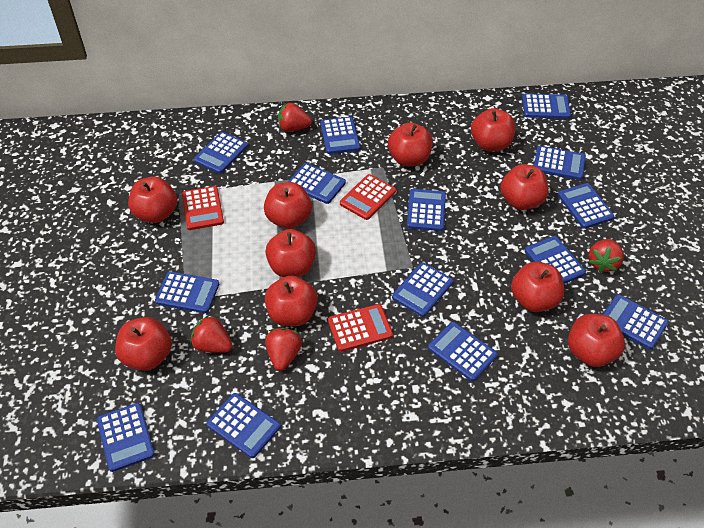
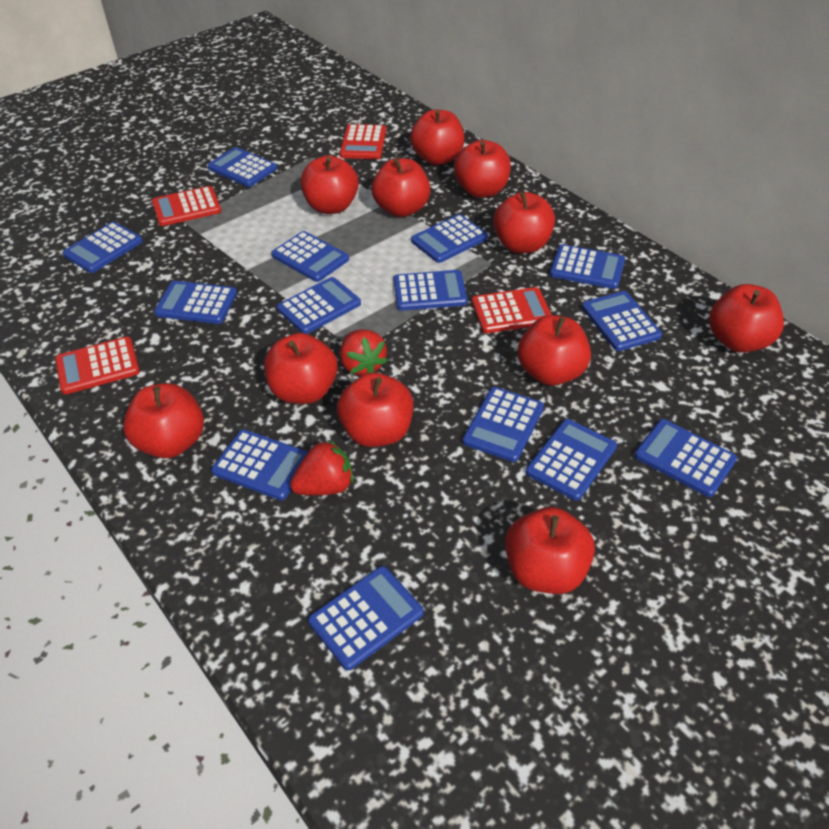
red apple: [115,317,172,371] [128,177,177,223] [264,182,312,229] [265,229,316,277] [265,275,318,326] [388,122,433,166] [471,108,515,152] [500,164,548,210] [511,262,564,312] [568,314,625,367] = 10 -> [123,383,204,458] [264,333,338,404] [300,155,359,214] [337,373,413,447] [372,158,430,217] [410,109,465,165] [454,140,511,198] [493,192,555,253] [505,507,595,594] [518,315,591,386] [709,284,784,352] = 11
red calculator: [182,186,224,230] [328,304,393,352] [340,174,396,220] = 3 -> [55,337,140,395] [152,186,221,226] [340,124,386,159] [472,287,552,333] = 4
red strawberry: [190,315,232,353] [265,328,302,371] [278,103,312,132] [588,239,624,273] = 4 -> [290,439,353,495] [340,329,387,376] = 2

